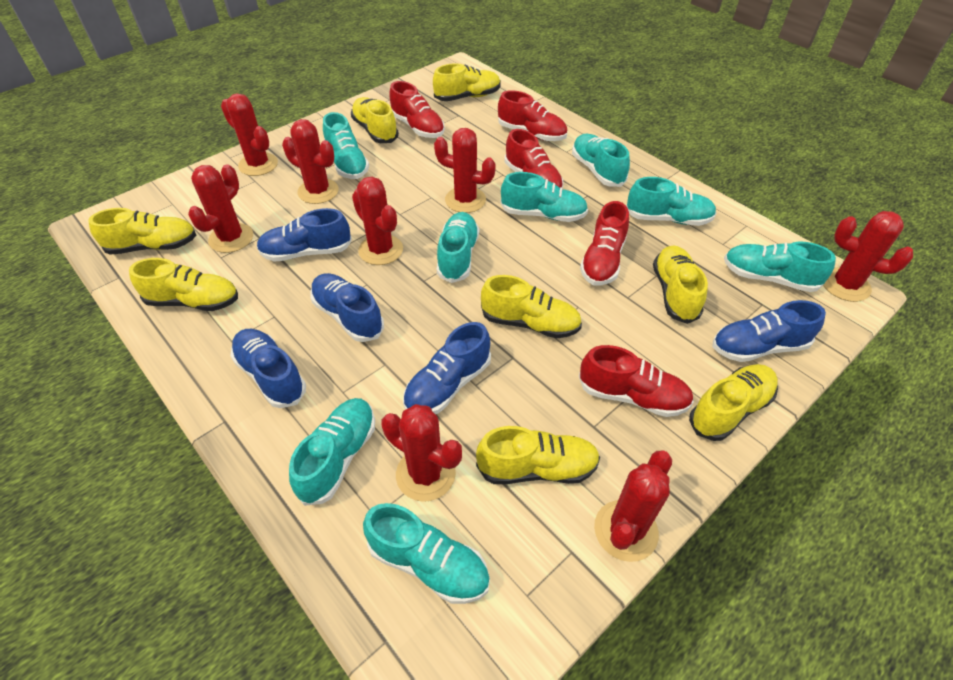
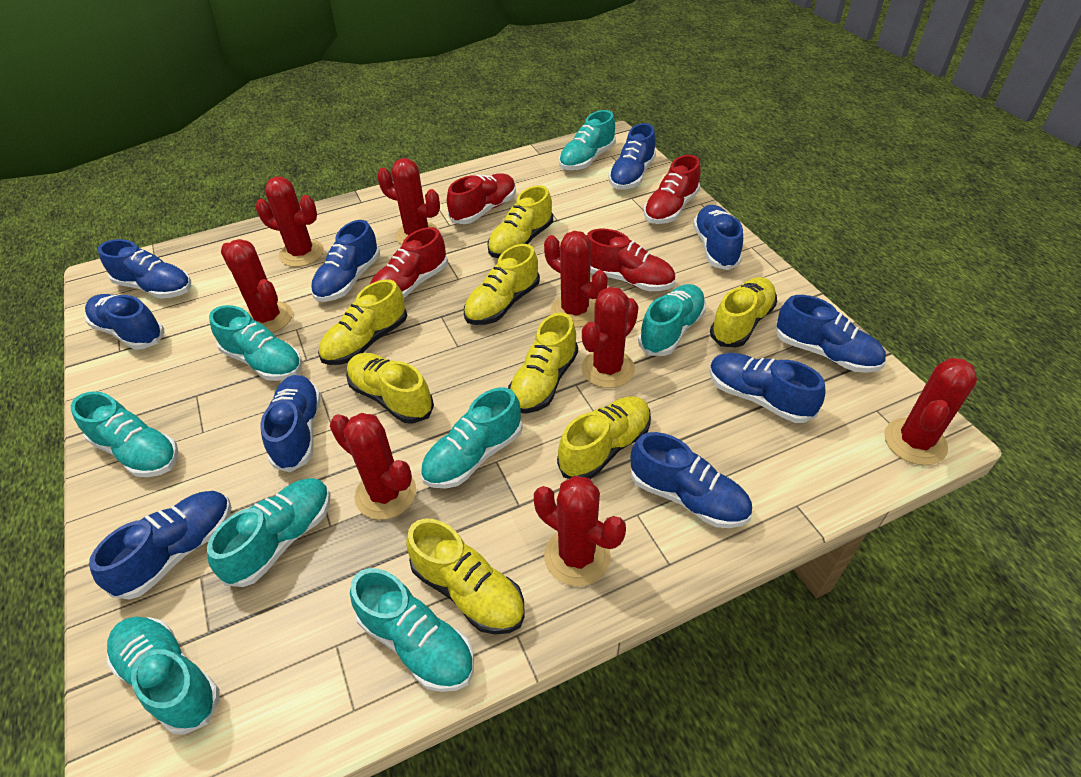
blue shoe: [230,329,306,408] [257,208,352,262] [310,273,384,342] [403,322,491,414] [713,300,826,362] = 5 -> [85,294,164,350] [89,491,232,600] [98,239,191,299] [261,375,321,472] [311,220,380,302] [608,123,656,190] [631,432,752,528] [693,205,743,270] [709,353,825,423] [776,295,886,373] = 10
red shoe: [389,81,445,138] [498,90,567,141] [505,129,564,189] [579,345,694,417] [580,201,629,285] = 5 -> [369,227,448,298] [447,173,516,224] [587,228,675,291] [644,155,701,224] = 4

